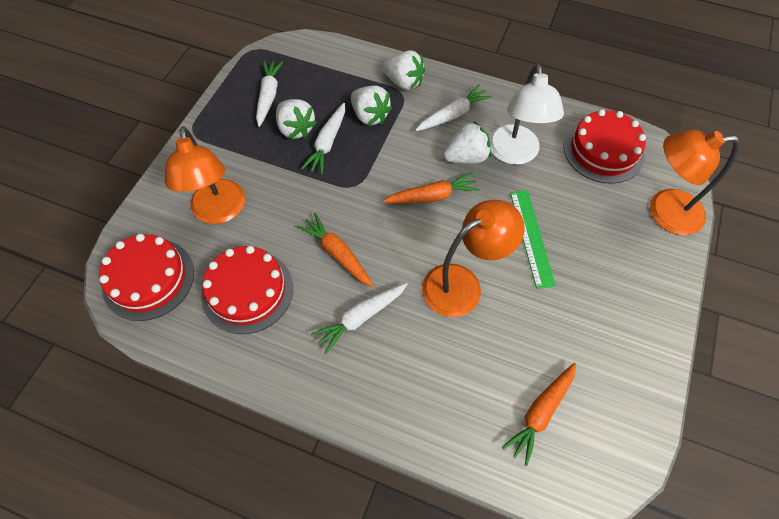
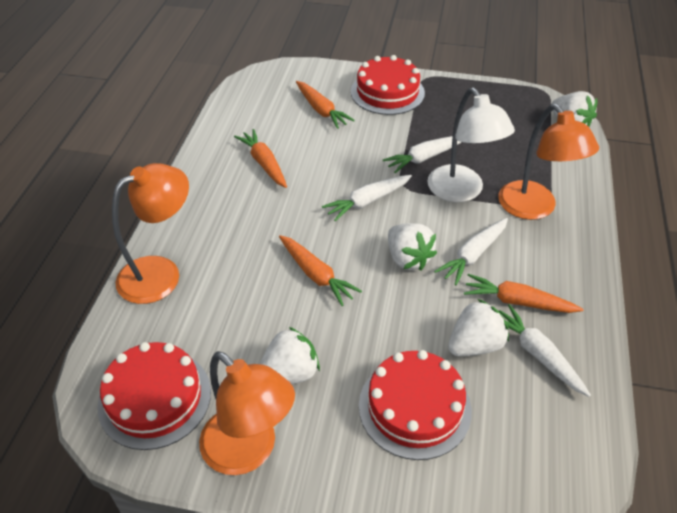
green ruler: [510,190,556,289] = 1 -> none = 0
orange carrot: [297,213,374,287] [383,173,480,203] [502,363,576,466] = 3 -> [234,129,287,188] [279,235,362,306] [296,81,355,129] [464,274,583,313] = 4

